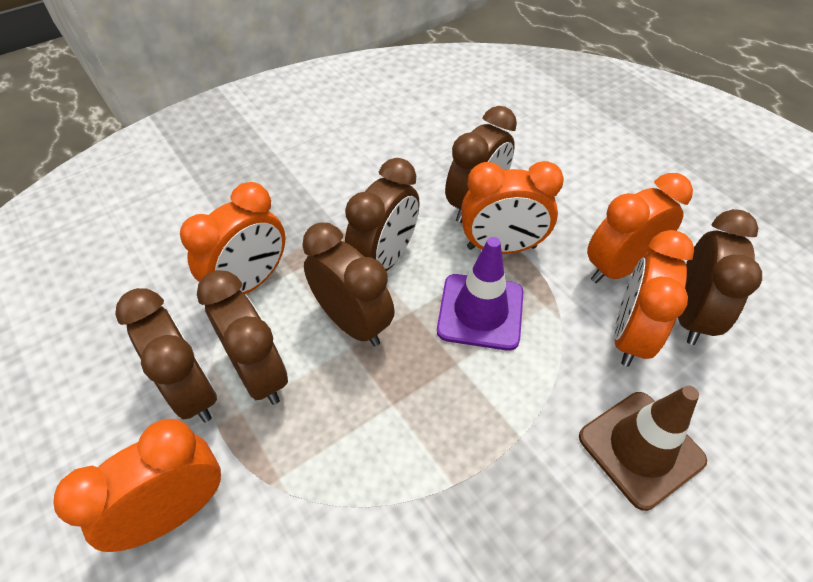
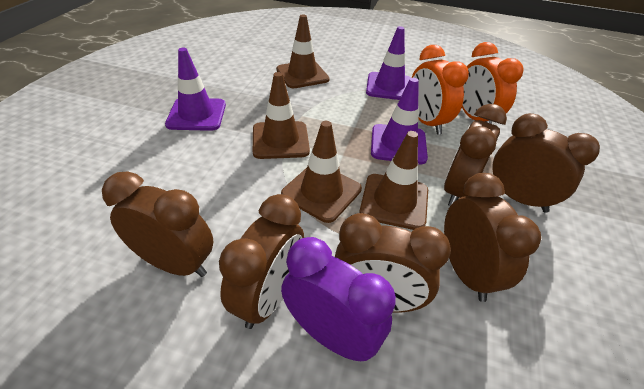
brown traffic cone: [579,386,707,511] = 1 -> [253,72,310,159] [276,14,330,88] [281,121,362,223] [360,131,428,230] = 4
orange clock: [53,419,221,552] [180,182,285,294] [461,161,564,254] [587,173,693,283] [614,230,694,367] = 5 -> [412,45,469,135] [462,42,523,124] = 2
purple clock: none = 0 -> [281,237,396,361] = 1
purple traffic cone: [437,237,523,351] = 1 -> [165,48,226,131] [366,26,411,100] [371,78,428,164] = 3

